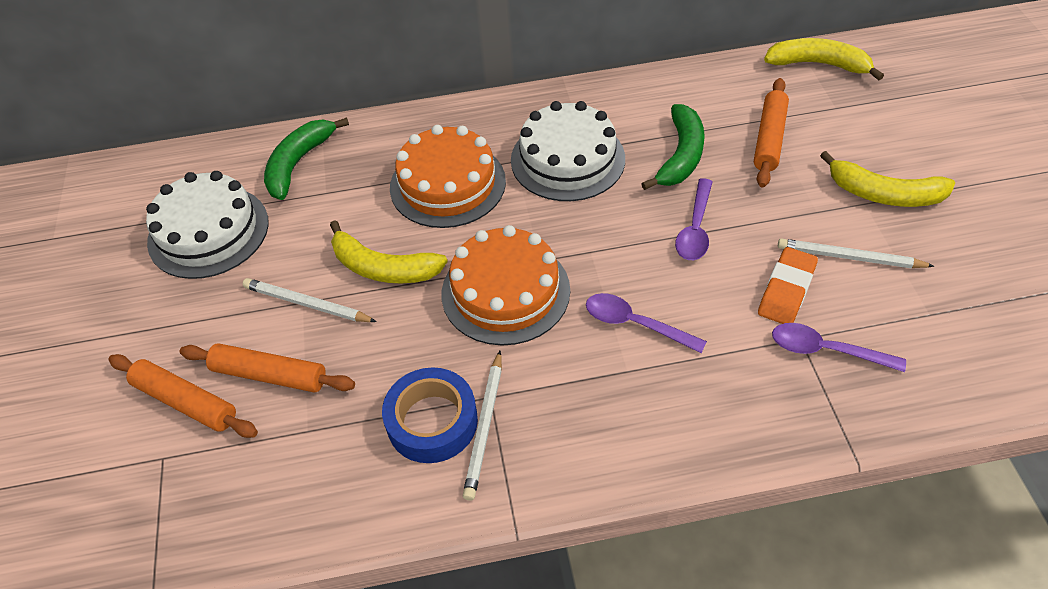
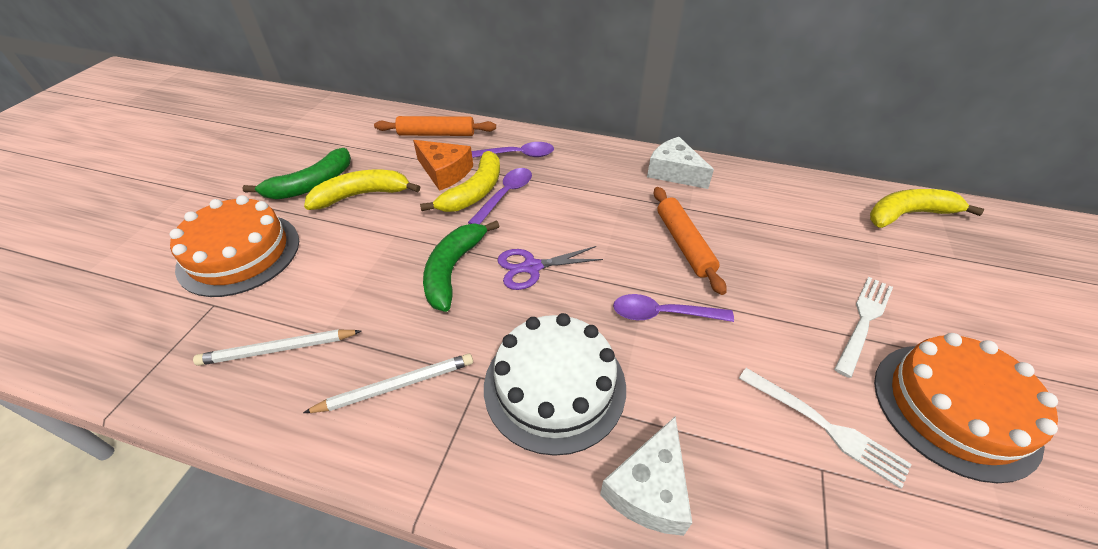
blue tape: [382,367,478,463] = 1 -> none = 0
orange cheese: none = 0 -> [413,140,473,191] = 1
orange eraser: [758,247,818,324] = 1 -> none = 0
orange rolling pin: [109,354,258,438] [179,343,355,393] [754,78,789,187] = 3 -> [374,116,496,136] [654,187,727,295] = 2
purple scissors: none = 0 -> [498,246,603,290] = 1
white cake: [146,171,269,279] [511,101,625,201] = 2 -> [484,313,626,456] = 1
white cheese: none = 0 -> [600,416,692,536] [647,137,714,189] = 2
white fork: none = 0 -> [739,368,912,489] [834,277,893,378] = 2
white pencil: [243,278,377,322] [463,351,502,501] [778,238,935,269] = 3 -> [193,329,361,366] [303,353,473,413] = 2

